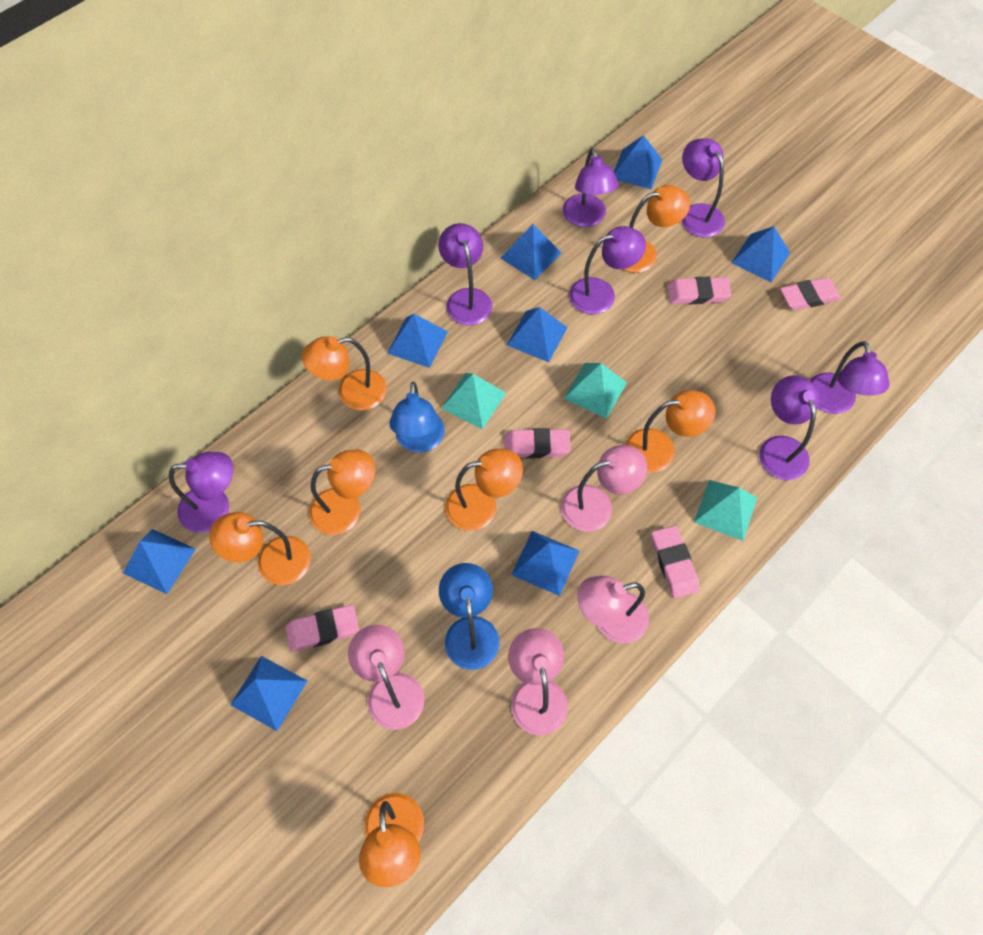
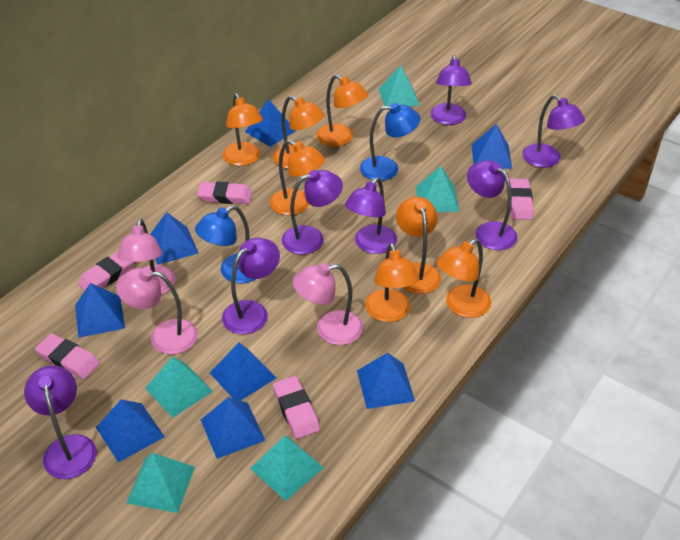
pink lamp: [348,625,424,730] [508,628,568,735] [561,445,647,532] [577,576,649,643] = 4 -> [116,268,198,354] [117,219,175,295] [293,263,363,345] = 3
turquoise pyramid: [441,373,506,429] [564,363,627,419] [694,480,757,541] = 3 -> [126,453,195,513] [145,357,213,418] [250,436,324,501] [379,65,420,106] [416,166,460,212] = 5

